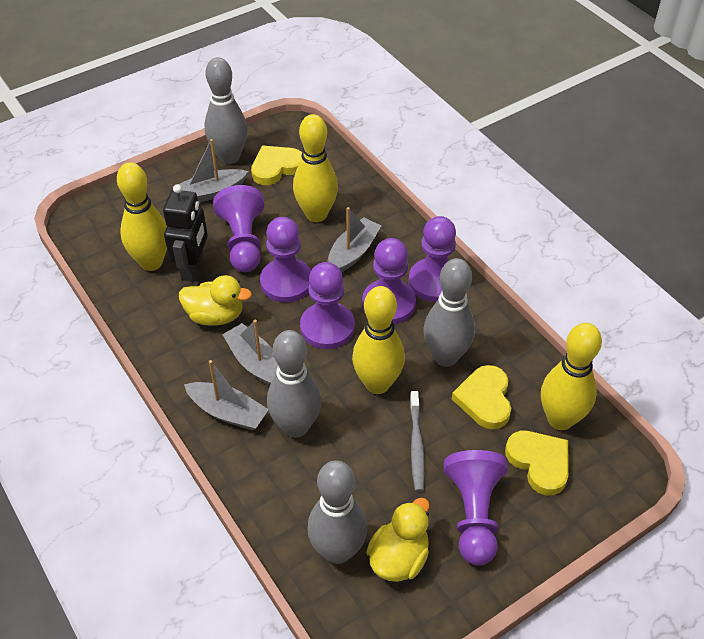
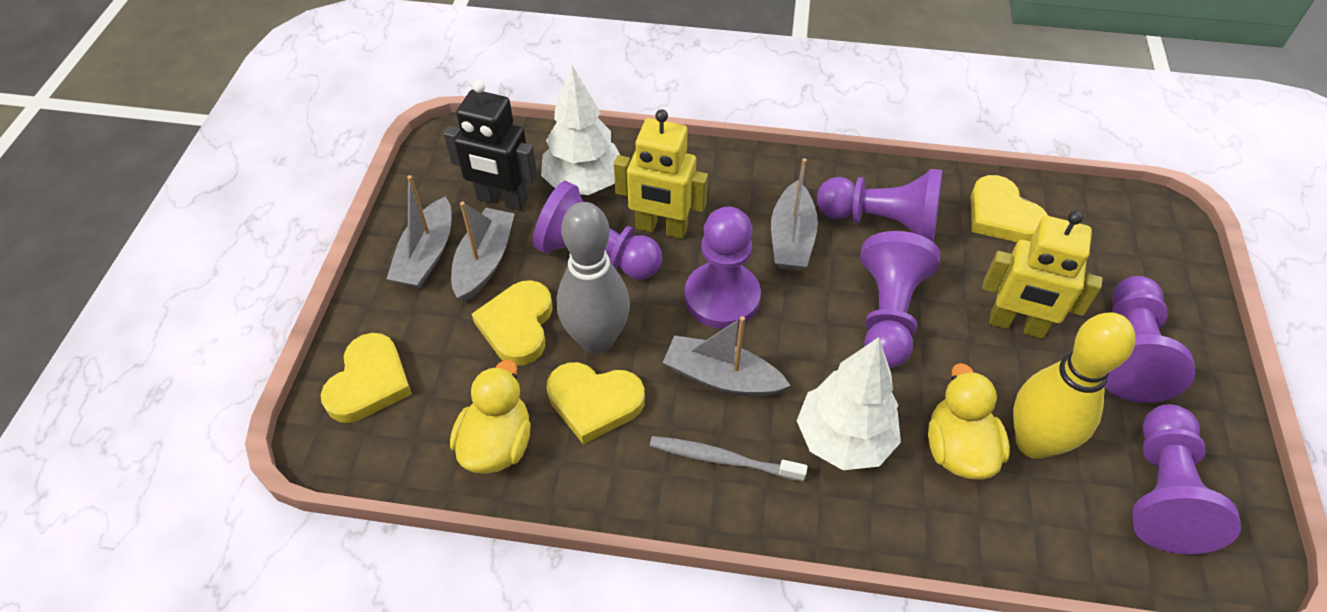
grey bowling pin: [205,57,247,164] [267,330,321,438] [307,460,367,564] [424,258,475,367] = 4 -> [557,202,630,354] = 1
white tree: none = 0 -> [541,65,620,195] [797,337,901,470] = 2
yellow bowling pin: [117,162,167,271] [293,114,338,222] [352,286,405,394] [541,323,602,430] = 4 -> [1013,313,1135,459] = 1
yellow heart: [251,146,302,185] [452,365,511,430] [505,431,569,495] = 3 -> [321,333,412,423] [472,280,553,366] [547,362,645,444] [970,175,1048,242] = 4
yellow robot: none = 0 -> [614,109,708,239] [982,211,1103,339] = 2

